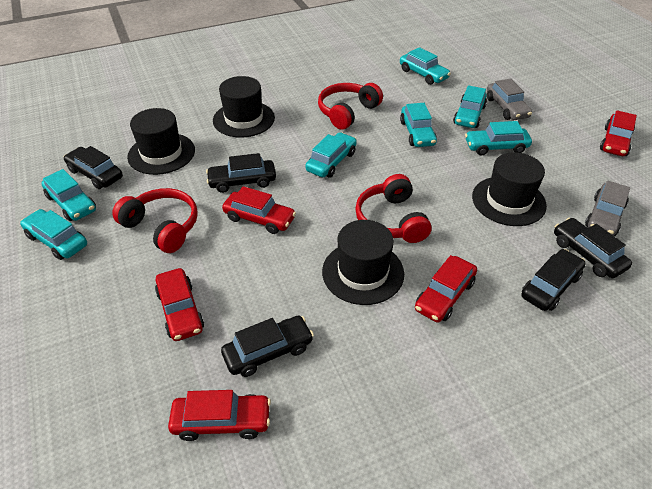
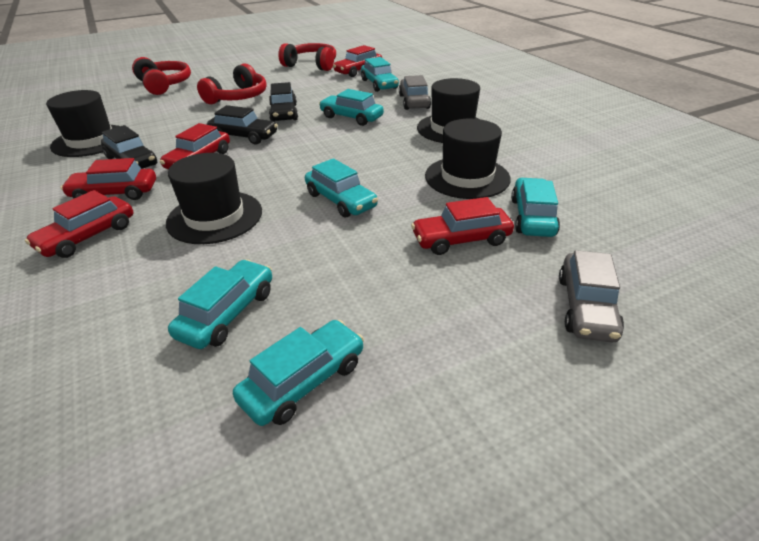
black car: [64,146,123,189] [206,153,276,193] [221,316,314,377] [522,249,586,311] [554,218,632,278] = 5 -> [101,125,157,169] [207,105,278,145] [269,82,298,122] = 3
turquoise car: [20,209,87,260] [41,169,96,221] [305,132,357,178] [400,47,451,85] [400,103,437,147] [453,85,487,128] [465,121,532,156] = 7 -> [168,259,272,349] [233,320,364,426] [305,158,378,218] [319,89,384,126] [361,57,399,92] [511,178,560,237] = 6

